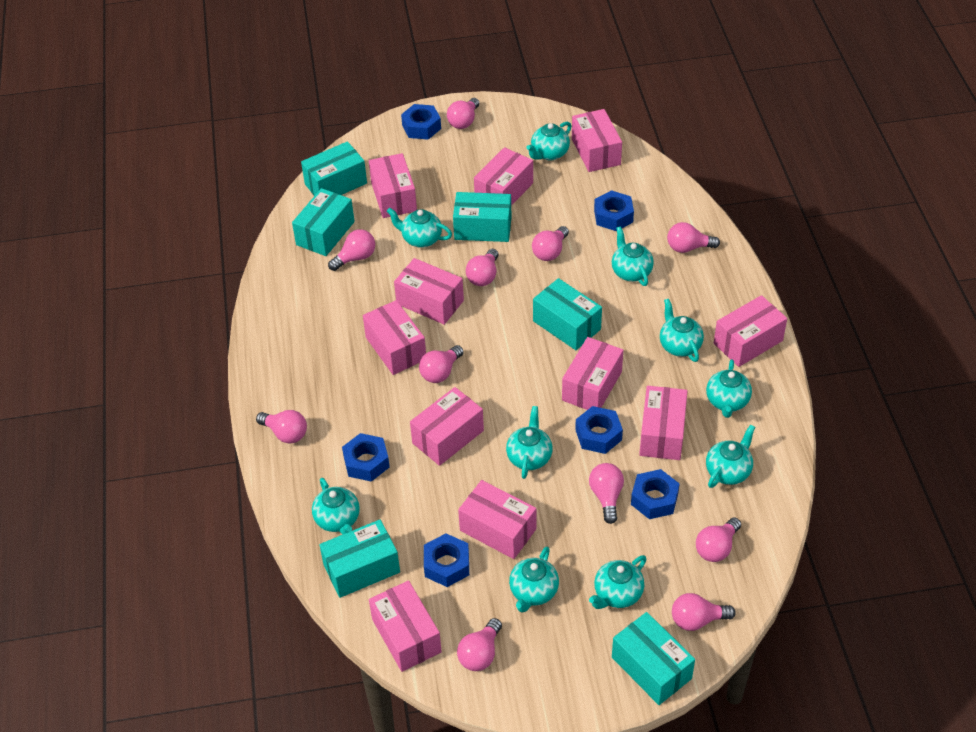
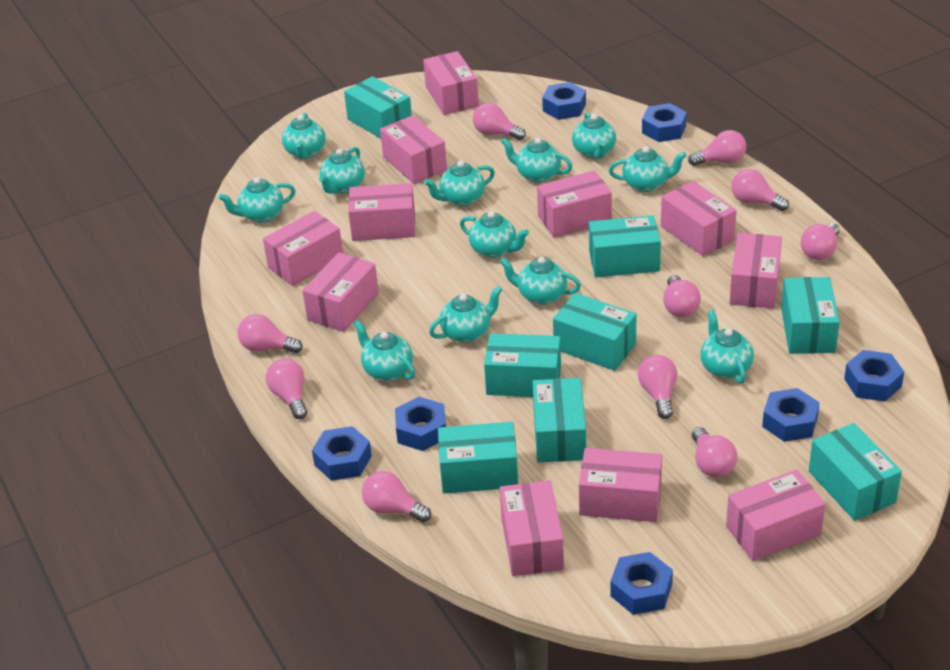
blue nut: [342,433,390,482] [401,104,441,140] [424,533,469,587] [575,406,623,454] [594,190,634,231] [631,469,680,519] = 6 -> [312,426,372,481] [395,397,446,451] [542,82,586,120] [610,552,673,615] [642,103,687,142] [762,388,820,442] [844,350,904,401] = 7
pink light bulb: [256,410,307,443] [328,229,375,271] [419,345,464,383] [447,98,479,129] [457,618,502,671] [466,249,499,286] [532,226,569,261] [589,463,624,524] [667,222,720,253] [672,593,736,631] [696,518,741,562] = 11 -> [238,314,303,353] [266,359,307,419] [362,471,431,522] [473,103,526,140] [638,355,677,419] [663,275,701,317] [688,130,746,166] [692,427,737,477] [731,169,789,211] [801,223,840,260] = 10
turquoise box: [292,188,355,256] [301,141,367,196] [319,520,400,598] [453,192,511,242] [533,278,602,350] [612,612,695,705] = 6 -> [344,76,412,139] [438,422,518,493] [484,333,561,397] [533,378,586,462] [553,293,636,371] [589,215,661,277] [781,277,840,354] [809,423,902,521] = 8
turquoise teapot: [312,478,360,535] [387,208,452,248] [506,406,553,479] [509,547,559,613] [526,121,571,160] [589,555,647,609] [612,226,654,286] [660,299,704,362] [706,359,752,418] [706,425,755,488] = 10 -> [218,177,296,223] [282,113,325,159] [319,147,365,194] [354,320,415,381] [424,161,495,206] [429,286,503,343] [460,211,529,258] [500,257,581,305] [501,138,573,183] [572,112,616,159] [609,147,686,192] [700,310,754,383] = 12

